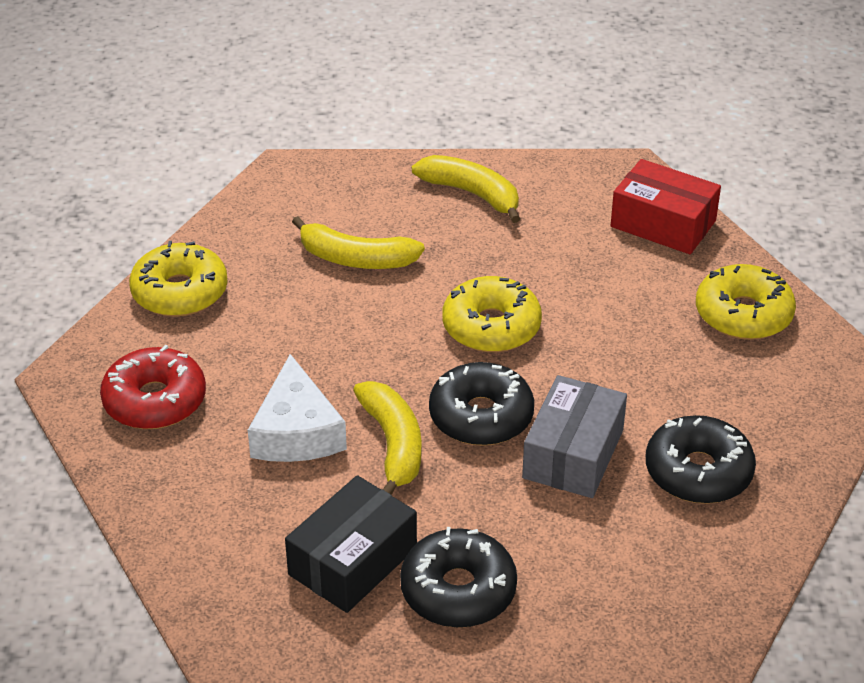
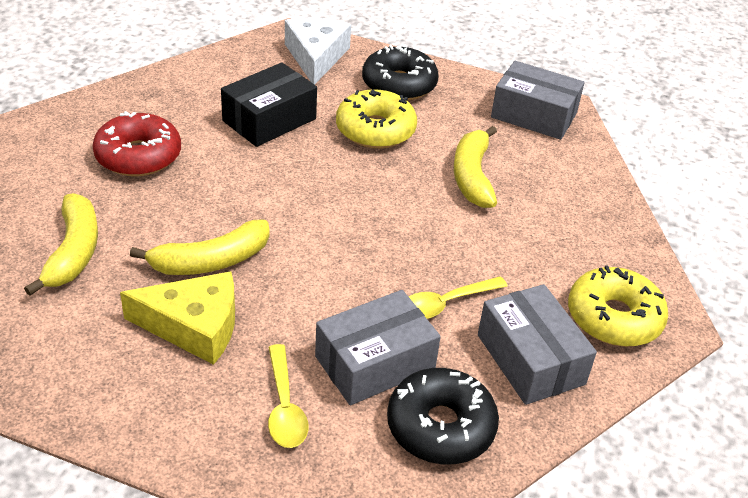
black donut: [400,527,517,628] [429,362,534,446] [646,415,756,504] = 3 -> [362,45,439,101] [387,368,499,464] = 2
grey box: [522,375,627,498] = 1 -> [315,290,441,405] [478,284,597,405] [491,61,584,140] = 3
red box: [611,159,721,254] = 1 -> none = 0
yellow cheese: none = 0 -> [120,271,235,365] = 1
yellow donut: [129,241,228,317] [442,276,542,352] [696,264,796,340] = 3 -> [336,89,417,149] [568,265,668,347] = 2
yellow spoon: none = 0 -> [268,344,308,448] [408,276,507,319] = 2

